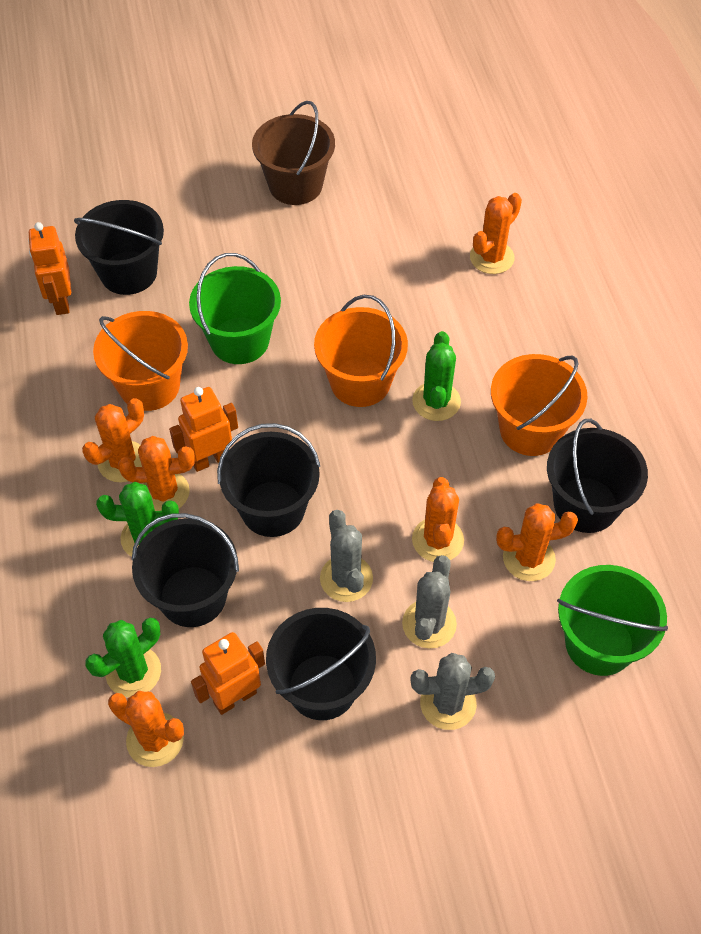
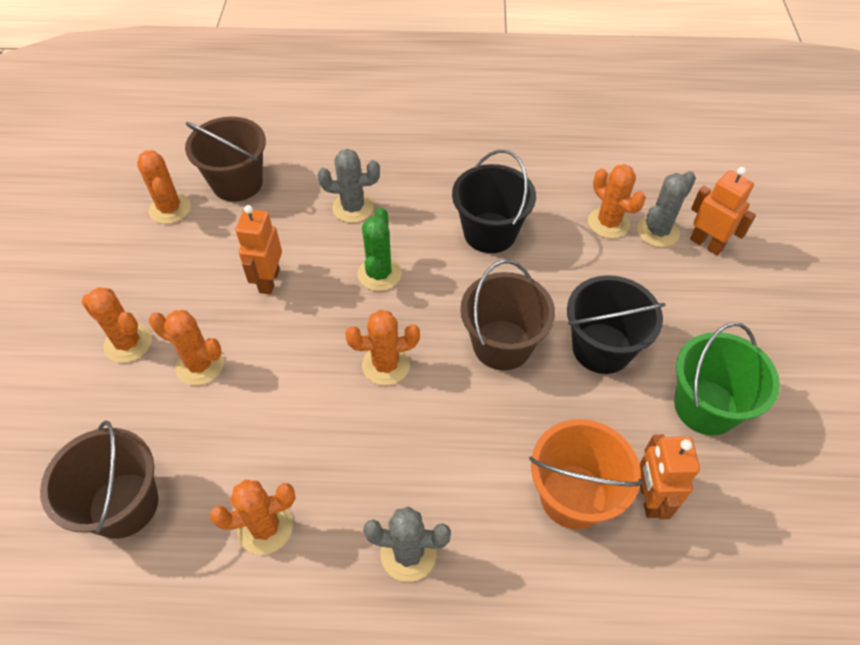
black bucket: [74,200,164,295] [132,513,239,627] [217,423,320,537] [266,608,376,720] [547,419,648,533] = 5 -> [452,150,536,253] [567,275,665,374] = 2
brown bucket: [252,101,335,205] = 1 -> [40,421,158,539] [185,117,266,202] [460,260,555,370] = 3
green bucket: [189,253,281,364] [557,565,668,676] = 2 -> [674,322,780,435] = 1
green cactus: [85,618,161,697] [96,482,179,557] [412,331,461,421] = 3 -> [358,207,402,291] = 1
orange bucket: [93,311,188,411] [314,295,408,407] [491,354,588,456] = 3 -> [529,419,643,529] = 1

